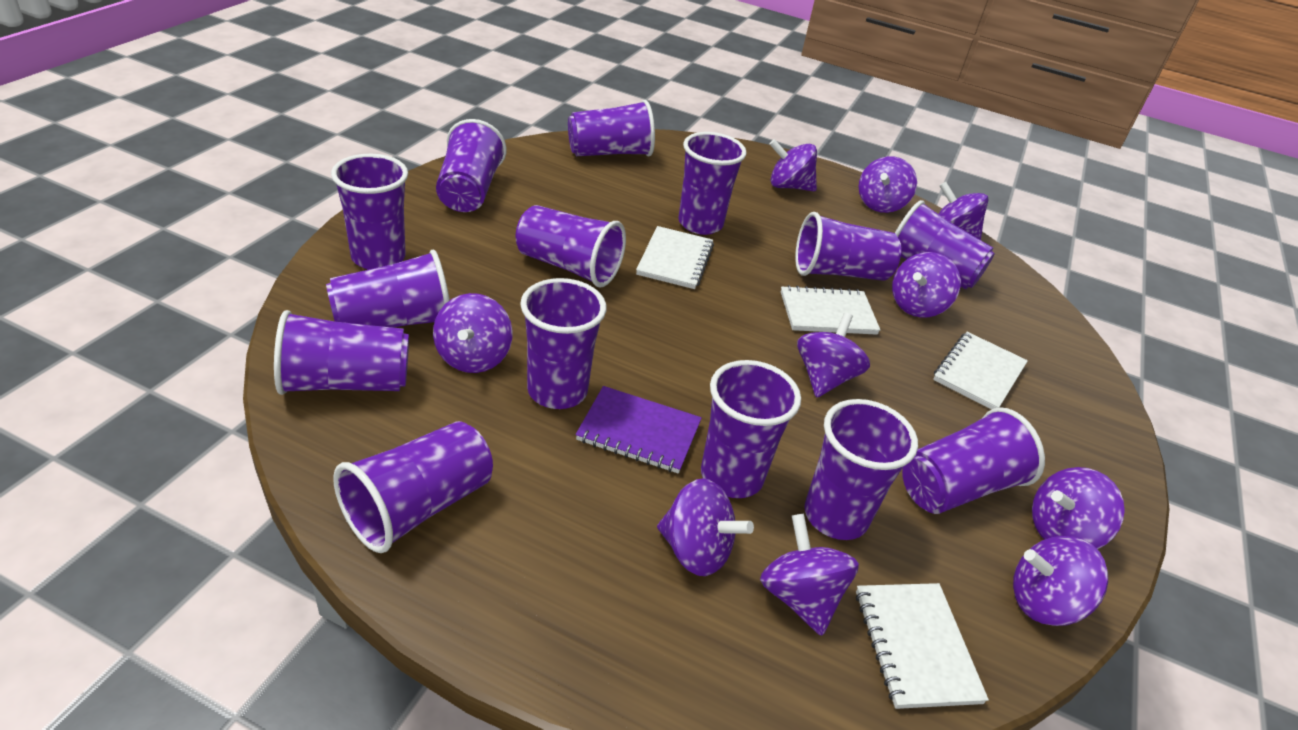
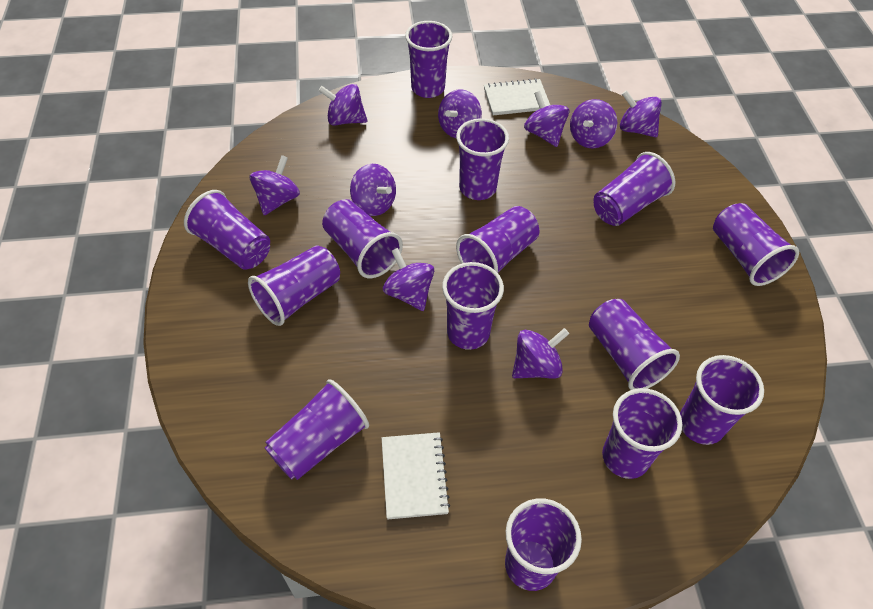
purple notebook: [576,386,702,474] = 1 -> none = 0
purple spinning top: [433,293,513,373] [657,478,754,576] [760,514,859,636] [769,139,817,191] [797,313,870,397] [859,156,917,213] [892,252,961,317] [939,182,988,240] [1013,536,1108,626] [1032,467,1125,549] = 10 -> [250,155,300,215] [318,84,367,126] [350,164,396,216] [383,248,434,311] [438,89,482,138] [512,328,569,379] [524,91,569,147] [570,99,617,148] [620,90,662,137] = 9
white notebook: [636,226,714,289] [781,285,880,335] [856,583,989,709] [933,332,1028,409] = 4 -> [382,432,450,519] [484,78,550,116] = 2

